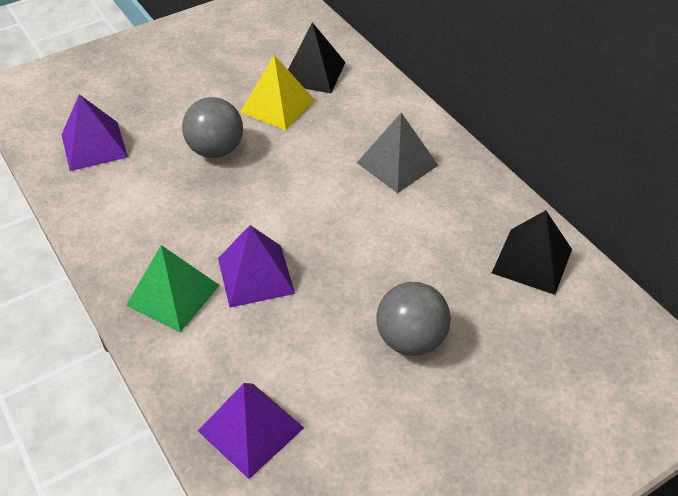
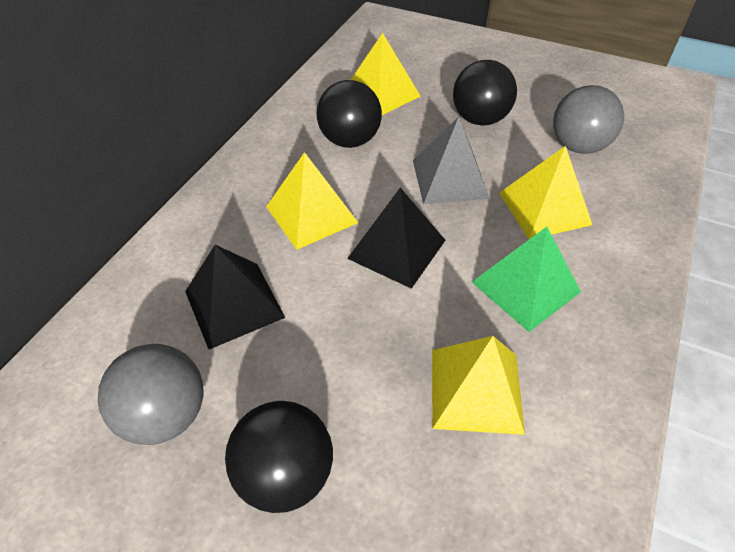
black ball: none = 0 -> [225,401,333,513] [317,80,382,148] [453,60,517,126] = 3
purple pyramid: [62,94,128,171] [198,383,304,479] [218,225,295,308] = 3 -> none = 0
yellow pyramid: [240,55,315,130] = 1 -> [266,152,358,250] [351,33,421,115] [432,336,525,435] [499,146,592,239] = 4

